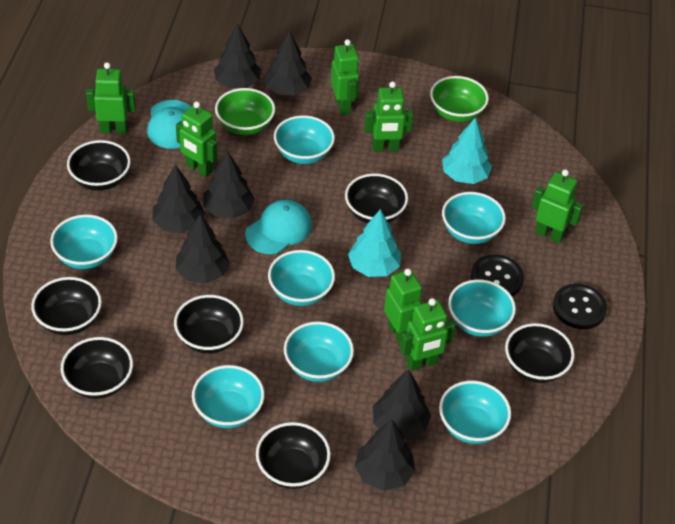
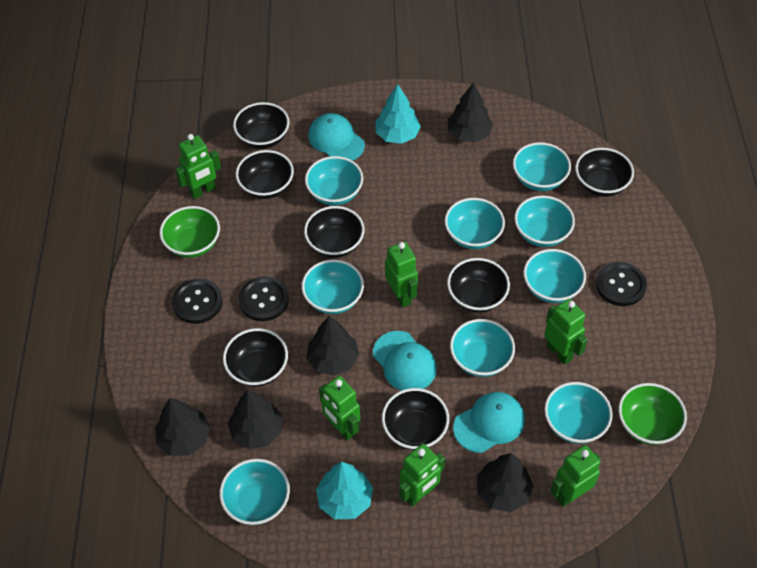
black button: [471,254,524,296] [553,284,607,329] = 2 -> [172,279,223,324] [238,276,289,321] [596,262,647,306] = 3
black tree: [152,165,205,233] [176,214,230,283] [203,151,255,219] [214,23,261,88] [264,31,312,96] [355,419,415,491] [373,369,431,440] = 7 -> [155,398,210,456] [228,390,282,449] [306,316,359,376] [448,82,493,142] [477,453,534,512] = 5
green robot: [86,62,136,134] [176,101,217,177] [331,39,359,115] [364,81,413,152] [384,269,422,346] [400,298,455,371] [531,169,583,243] = 7 -> [175,134,221,199] [319,376,360,441] [385,242,418,308] [399,443,445,507] [544,299,588,365] [550,445,601,507] = 6
turquoise bowl: [50,214,118,269] [192,365,265,428] [268,250,335,306] [274,115,335,164] [284,321,354,382] [439,381,511,444] [442,192,506,244] [448,279,516,337] = 8 -> [220,459,290,525] [302,259,364,314] [305,156,363,205] [445,198,505,249] [450,319,515,377] [513,142,571,191] [514,195,575,247] [523,249,586,303] [544,382,613,444] = 9
turquoise cap: [147,100,191,149] [245,200,312,254] = 2 -> [308,113,365,161] [373,331,437,391] [453,392,525,453] = 3

